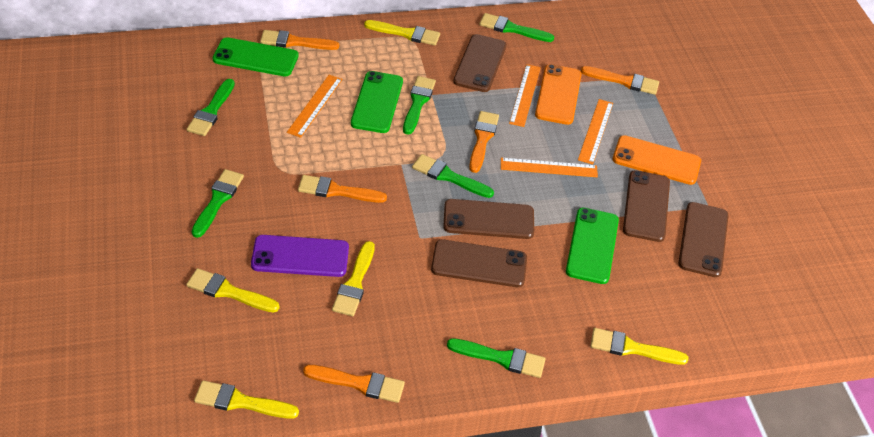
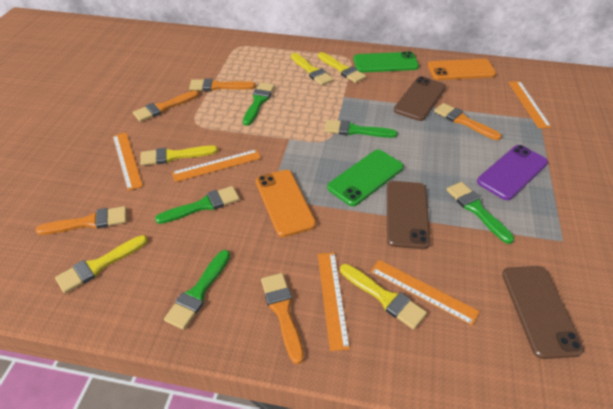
brown phone: [431,240,527,287] [443,199,534,239] [453,34,506,92] [623,170,670,242] [678,202,729,277] = 5 -> [387,181,430,249] [394,76,446,121] [502,266,584,359] = 3
green brush: [187,79,235,136] [192,169,244,238] [403,76,436,135] [412,154,494,198] [447,338,546,378] [479,13,554,42] = 6 -> [155,186,240,224] [164,250,230,330] [243,82,275,126] [324,120,397,138] [447,182,514,244] = 5
green phone: [213,37,299,76] [351,71,403,133] [566,208,619,284] = 3 -> [327,150,404,206] [353,51,419,73] = 2
orange ruler: [287,75,342,138] [501,158,598,177] [509,64,541,127] [578,99,613,165] = 4 -> [113,133,143,191] [172,149,261,182] [318,253,350,351] [370,260,480,326] [508,81,551,128] = 5

